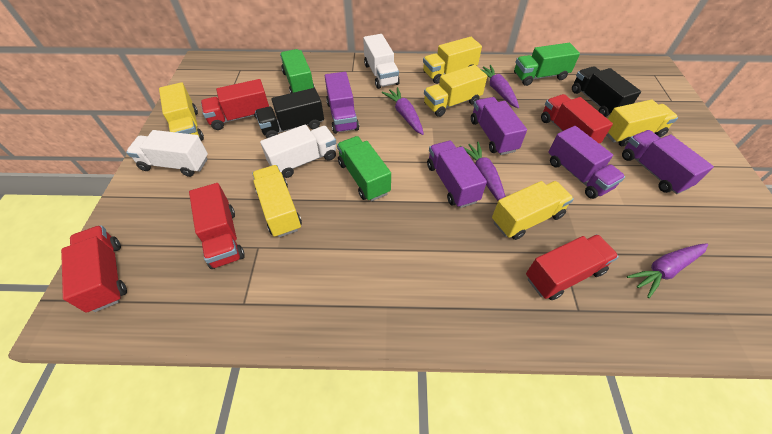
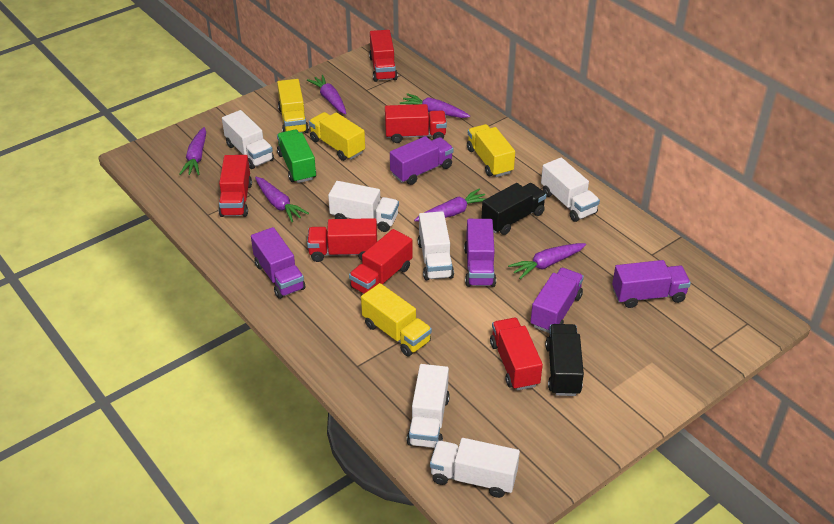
green truck: [280,49,315,93] [337,136,391,201] [514,43,580,86] = 3 -> [277,130,316,183] = 1
purple carrot: [382,87,424,135] [460,142,506,201] [481,65,519,108] [627,243,708,298] = 4 -> [179,127,206,175] [255,177,309,222] [307,75,346,114] [400,93,470,118] [414,188,485,221] [508,243,586,279] = 6
red truck: [61,225,127,313] [189,183,245,269] [201,79,269,130] [526,234,619,300] [541,94,613,143] = 5 -> [219,155,252,217] [307,218,377,262] [349,229,413,294] [369,30,398,82] [385,104,447,143] [490,318,543,390] = 6
white truck: [126,130,208,177] [260,124,336,178] [363,34,400,89] = 3 -> [222,110,274,169] [328,181,399,232] [407,364,450,448] [418,211,454,280] [430,438,520,498] [541,157,600,222] = 6
yellow truck: [159,82,204,141] [252,165,302,237] [423,37,482,84] [424,65,487,117] [492,181,574,240] [607,100,678,146] = 6 -> [277,79,309,133] [309,112,365,161] [361,283,432,356] [467,124,515,177] = 4

